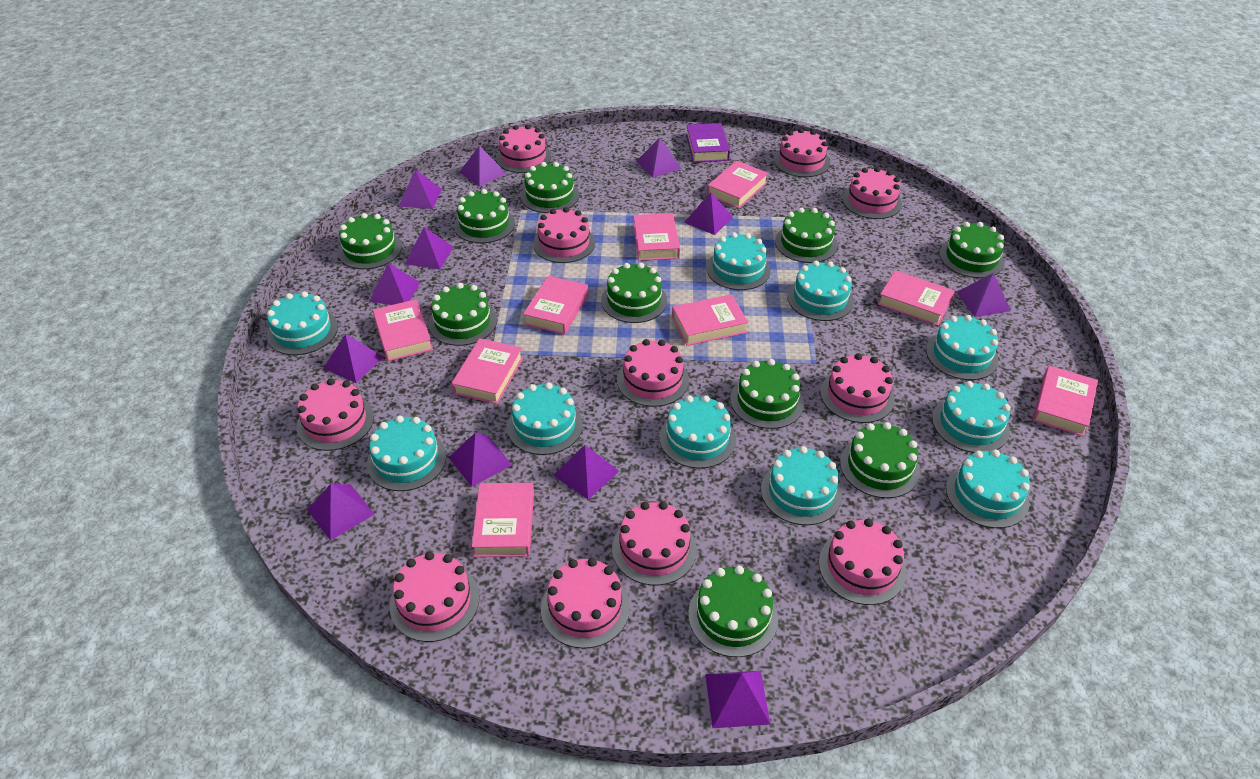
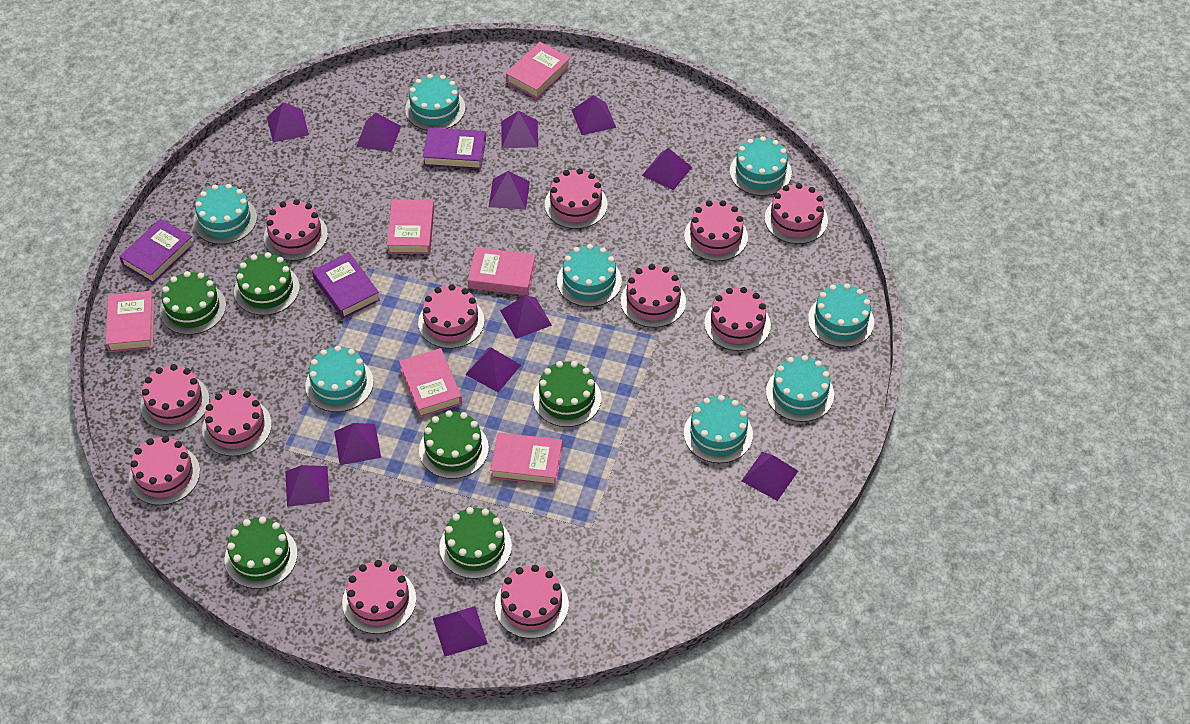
green cake: [338,213,402,269] [428,283,497,346] [454,189,515,243] [521,162,579,213] [601,263,667,323] [688,566,778,657] [730,359,804,429] [775,207,837,263] [840,422,920,498] [940,222,1005,278] = 10 -> [160,271,226,335] [225,517,298,589] [234,252,300,316] [419,410,489,479] [439,507,512,579] [533,361,601,427] = 6
pink book: [373,299,433,361] [452,338,523,404] [472,483,534,557] [523,276,588,335] [633,213,680,261] [672,294,748,346] [707,161,768,208] [878,270,955,326] [1033,366,1098,437] = 9 -> [106,291,154,352] [387,199,434,254] [399,348,462,418] [468,247,536,296] [490,432,563,486] [506,42,570,98] = 6
pink cake: [297,378,374,451] [390,552,480,642] [496,125,552,173] [533,207,595,263] [541,558,630,649] [612,501,697,585] [617,339,689,407] [774,128,830,177] [819,519,906,605] [820,353,895,423] [842,167,902,219] = 11 -> [129,436,200,505] [140,364,209,431] [202,388,272,456] [264,199,328,261] [342,560,416,634] [418,284,484,349] [495,565,569,639] [545,169,607,229] [621,264,686,328] [684,200,748,261] [704,287,771,351] [765,183,828,244] = 12
purple book: [686,123,730,162] = 1 -> [119,219,194,283] [312,252,380,319] [423,128,486,170] = 3
turquoise cake: [267,291,338,355] [367,416,446,491] [507,382,583,455] [659,395,736,468] [706,232,770,290] [761,446,842,525] [787,261,854,321] [926,315,998,380] [932,381,1011,453] [946,450,1030,528] = 10 -> [193,184,257,244] [305,346,374,412] [405,74,466,131] [557,244,622,307] [684,395,753,463] [730,136,792,196] [766,355,834,422] [808,283,874,347] = 8

